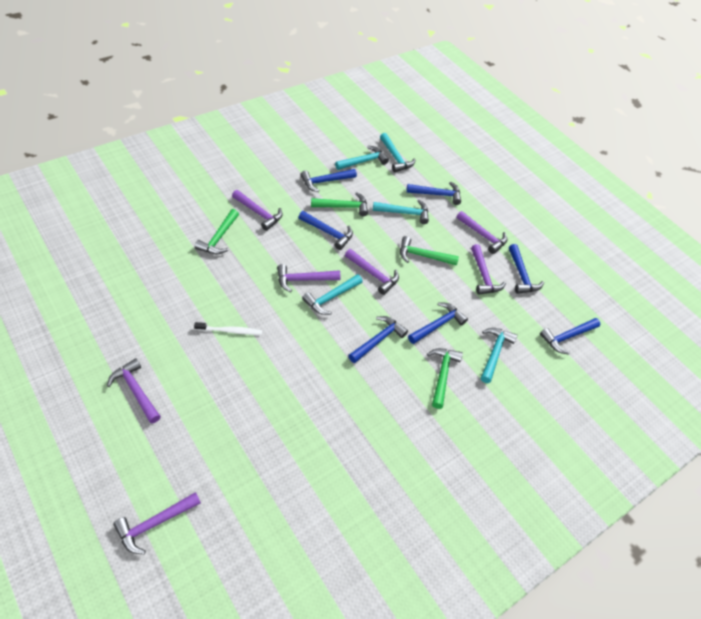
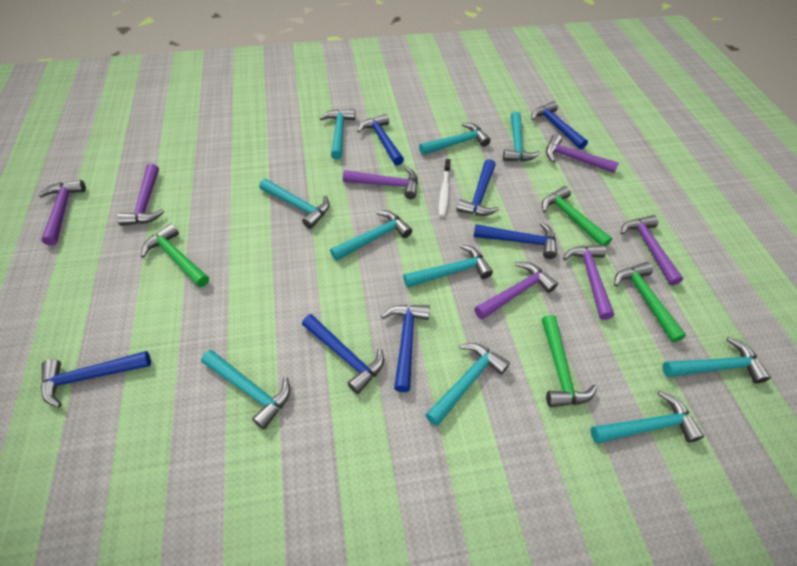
turquoise hammer: [302,274,363,315] [335,146,389,170] [373,200,429,224] [380,133,416,172] [481,328,517,383] = 5 -> [201,350,290,429] [259,179,330,229] [320,109,355,160] [330,211,412,261] [403,244,493,288] [419,123,491,155] [425,343,510,426] [503,112,540,161] [591,391,704,443] [663,337,771,384] = 10

